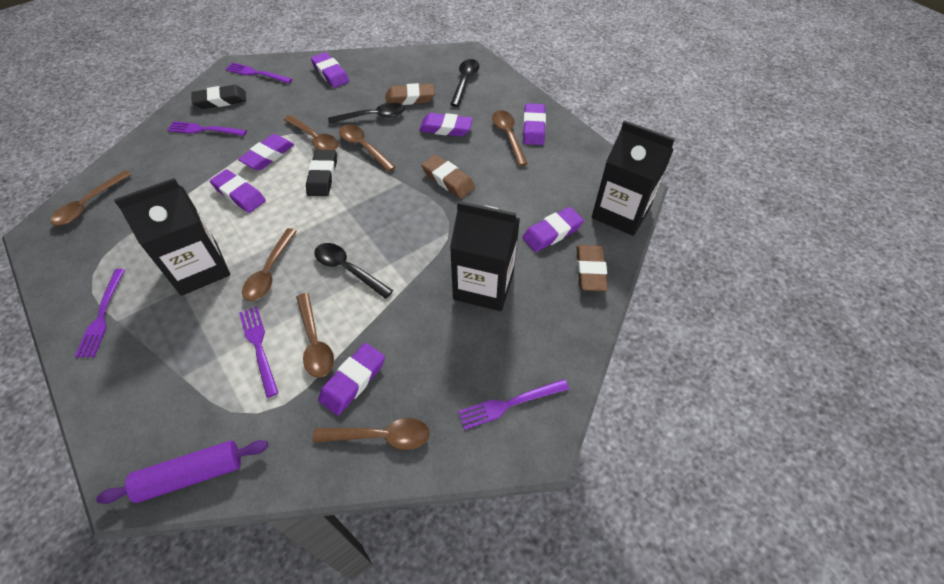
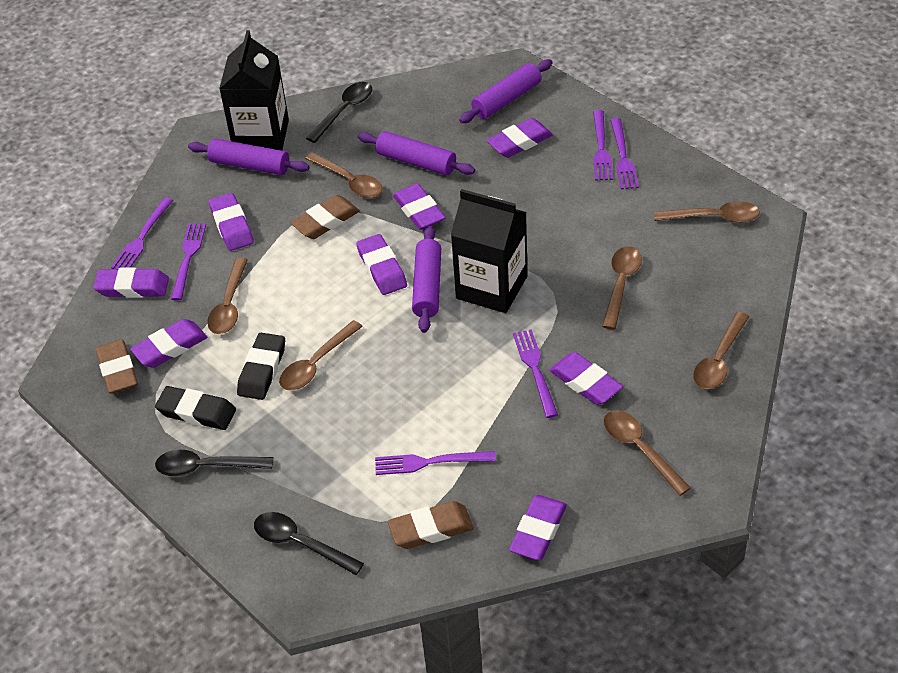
black carton: [114,178,230,296] [450,201,520,311] [592,120,675,236] = 3 -> [219,30,289,150] [451,189,528,313] = 2
purple eraser: [210,169,266,213] [238,134,294,170] [311,52,349,88] [318,343,385,415] [419,113,473,136] [522,207,584,252] [523,103,546,145] = 7 -> [94,267,169,298] [130,319,207,368] [209,193,254,251] [356,234,407,295] [393,184,446,230] [487,118,553,158] [509,495,567,560] [550,352,623,405] = 8
purple fork: [75,269,125,358] [167,121,247,136] [225,62,292,84] [239,306,278,398] [458,379,569,430] = 5 -> [111,197,173,269] [171,223,206,301] [375,451,496,475] [513,329,558,418] [593,110,613,181] [610,118,639,189] = 6
purple rolling pin: [96,440,268,504] = 1 -> [188,138,309,175] [358,131,475,175] [412,226,441,333] [459,59,552,123] = 4

